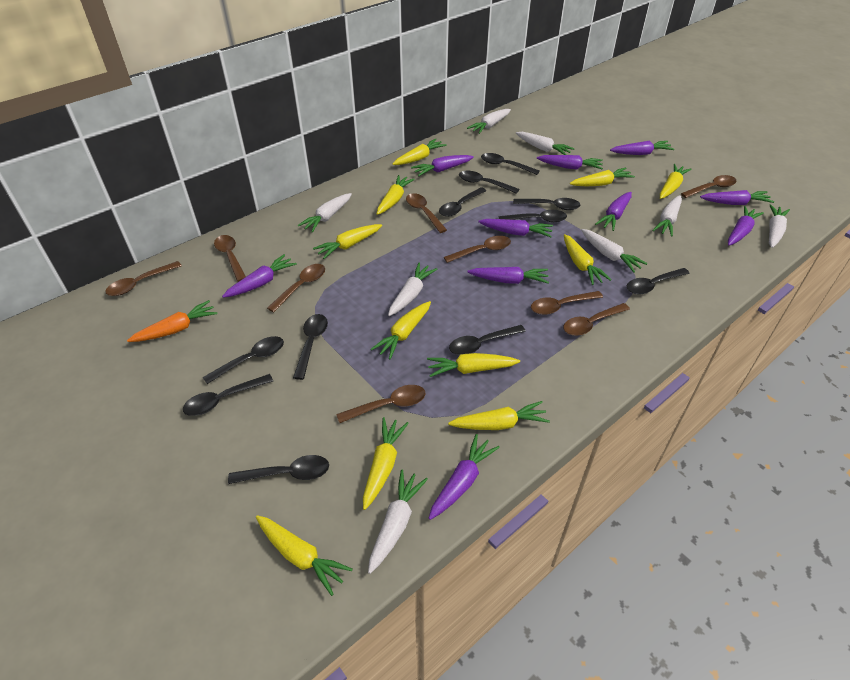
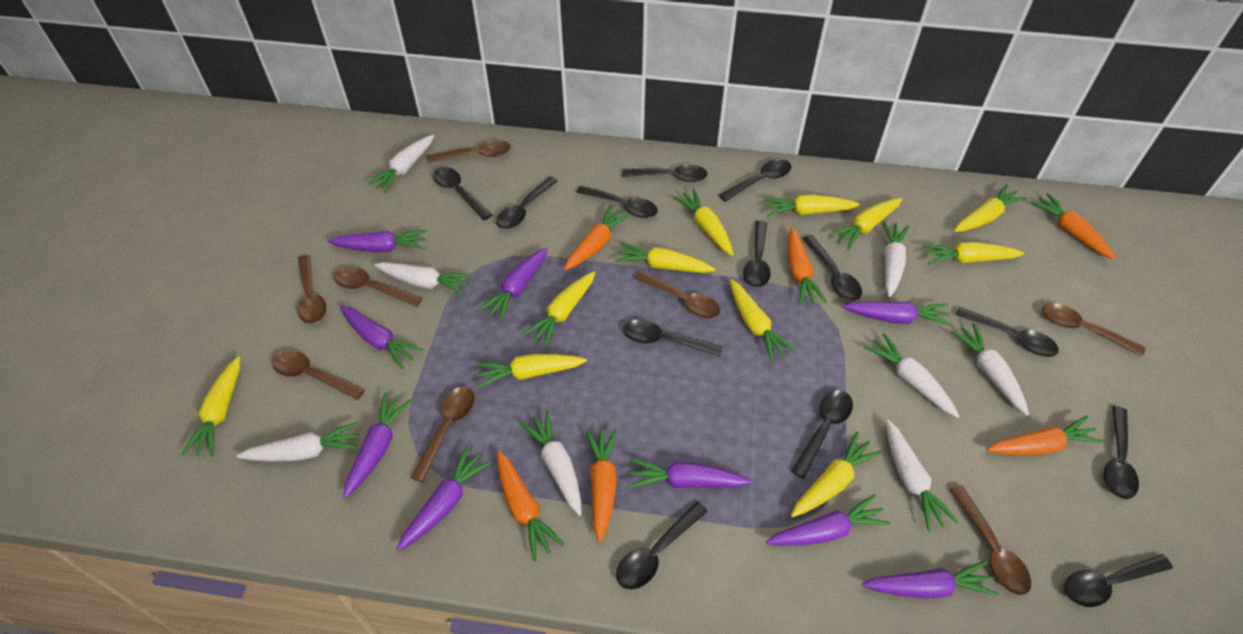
black spoon: [183,374,273,416] [203,336,284,384] [228,455,329,484] [293,314,328,380] [439,187,486,217] [449,325,526,355] [459,171,519,194] [481,153,539,175] [499,210,567,222] [513,198,580,210] [627,268,690,295] = 11 -> [433,167,492,220] [496,177,558,229] [576,186,658,218] [616,501,708,589] [622,165,708,182] [623,319,722,357] [719,159,791,202] [743,221,771,287] [791,390,853,479] [803,235,862,301] [955,307,1059,357] [1065,554,1173,607] [1104,406,1139,499] = 13
brown spoon: [105,261,182,296] [214,235,246,282] [267,264,325,312] [336,385,426,423] [406,193,447,233] [444,236,511,263] [531,291,603,315] [563,303,630,336] [681,175,736,198] = 9 -> [272,350,365,400] [298,255,327,324] [334,267,422,307] [411,386,475,483] [427,140,511,163] [634,271,720,318] [950,485,1031,595] [1042,303,1145,356] = 8
orange carrot: [127,300,218,342] = 1 -> [497,451,565,561] [564,205,632,270] [586,429,617,543] [788,227,827,305] [987,416,1104,455] [1031,193,1116,260] = 6
purple carrot: [222,254,297,298] [411,155,474,176] [429,434,500,520] [468,267,549,284] [478,219,553,237] [537,155,603,170] [595,192,632,231] [610,140,674,155] [700,190,774,205] [728,206,764,246] = 10 -> [327,230,427,252] [340,305,423,369] [343,393,412,498] [396,446,492,551] [478,247,548,321] [629,459,751,488] [766,494,891,546] [842,301,952,326] [862,561,999,599] = 9

